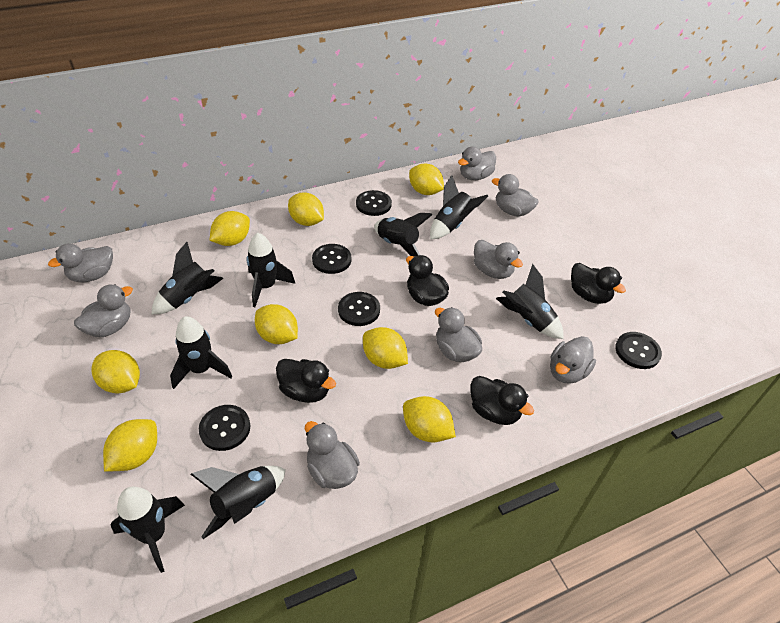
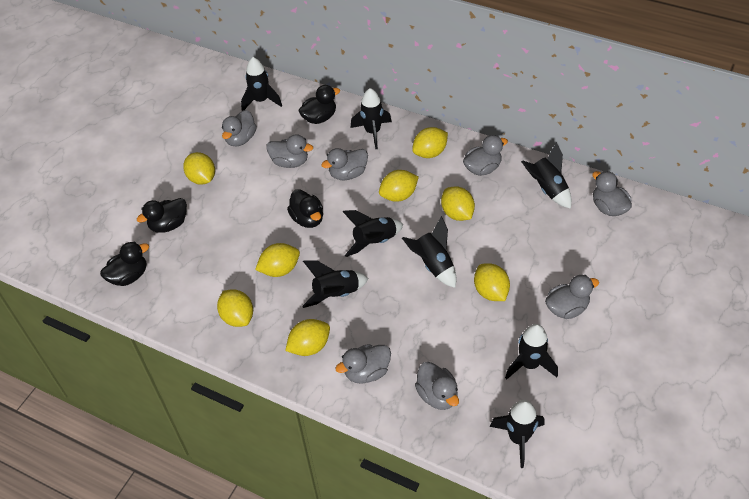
black button: [199,405,250,451] [312,244,351,274] [338,292,380,326] [356,190,392,216] [615,332,662,369] = 5 -> none = 0

